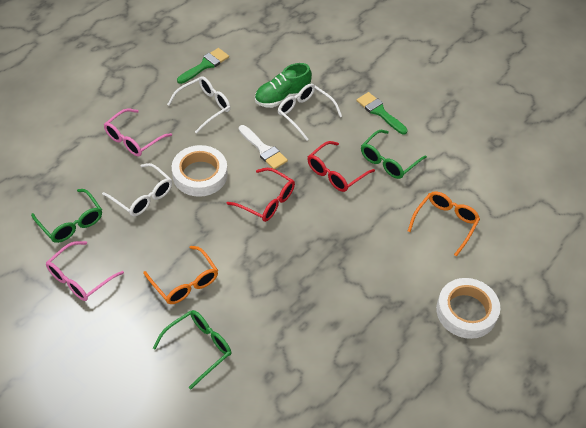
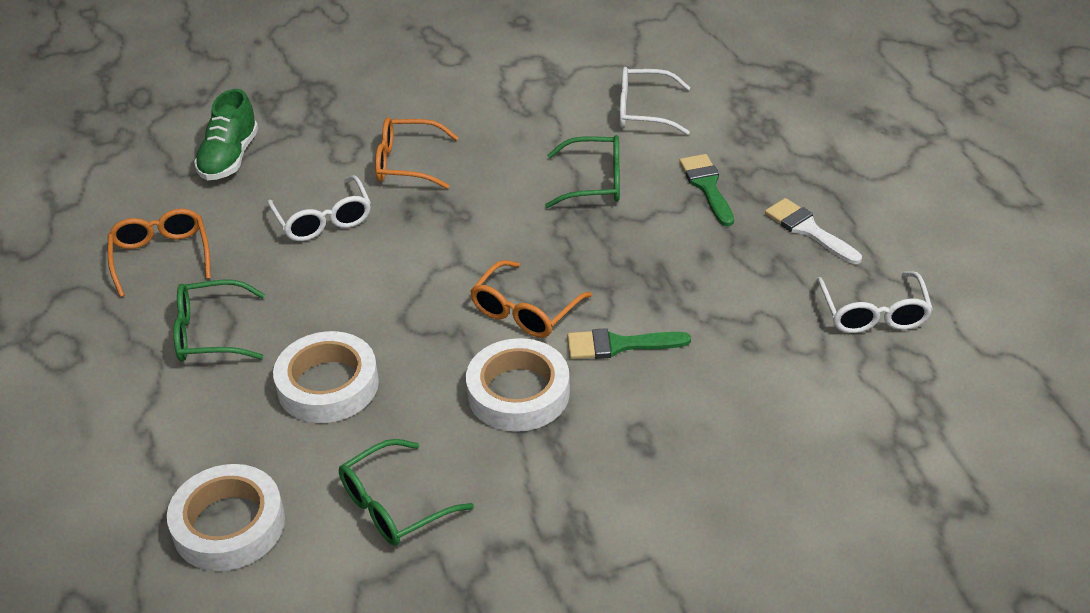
orange glasses: [143,246,218,304] [408,191,480,257] = 2 -> [108,209,211,297] [375,117,459,189] [470,260,592,338] = 3
pink glasses: [46,241,124,301] [104,108,172,156] = 2 -> none = 0
red glasses: [227,168,295,222] [308,141,375,192] = 2 -> none = 0
white tape: [172,145,228,197] [436,278,500,339] = 2 -> [167,464,285,571] [273,331,379,423] [466,338,570,432] = 3

